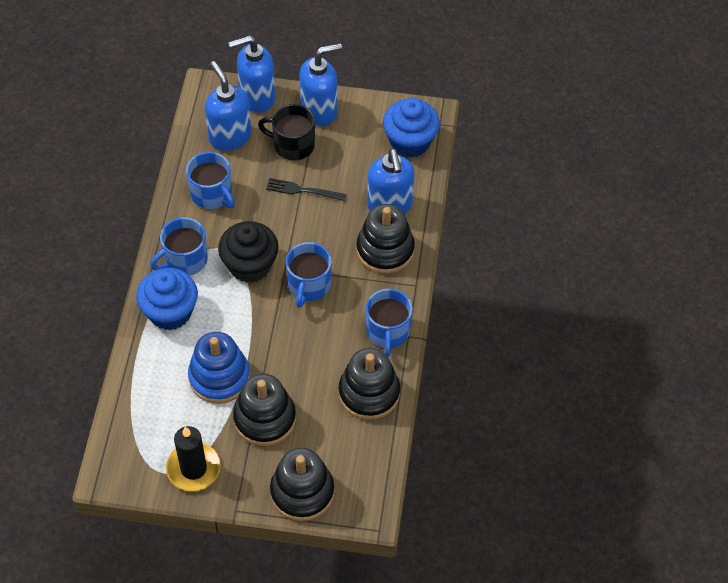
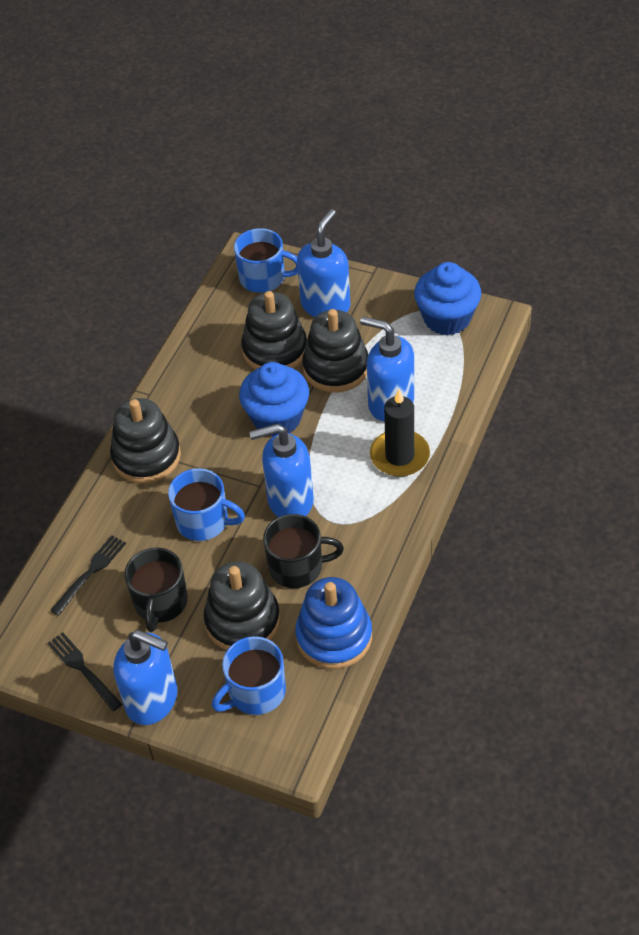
black cupcake: [218,221,279,283] = 1 -> none = 0
black fork: [266,178,346,201] = 1 -> [48,632,122,711] [50,535,126,616] = 2
black mug: [258,104,315,160] = 1 -> [125,548,188,632] [263,514,344,588] = 2
blue mug: [150,217,208,276] [186,152,235,209] [286,242,332,308] [366,289,413,357] = 4 -> [168,468,245,541] [212,636,286,715] [234,228,298,293] = 3

